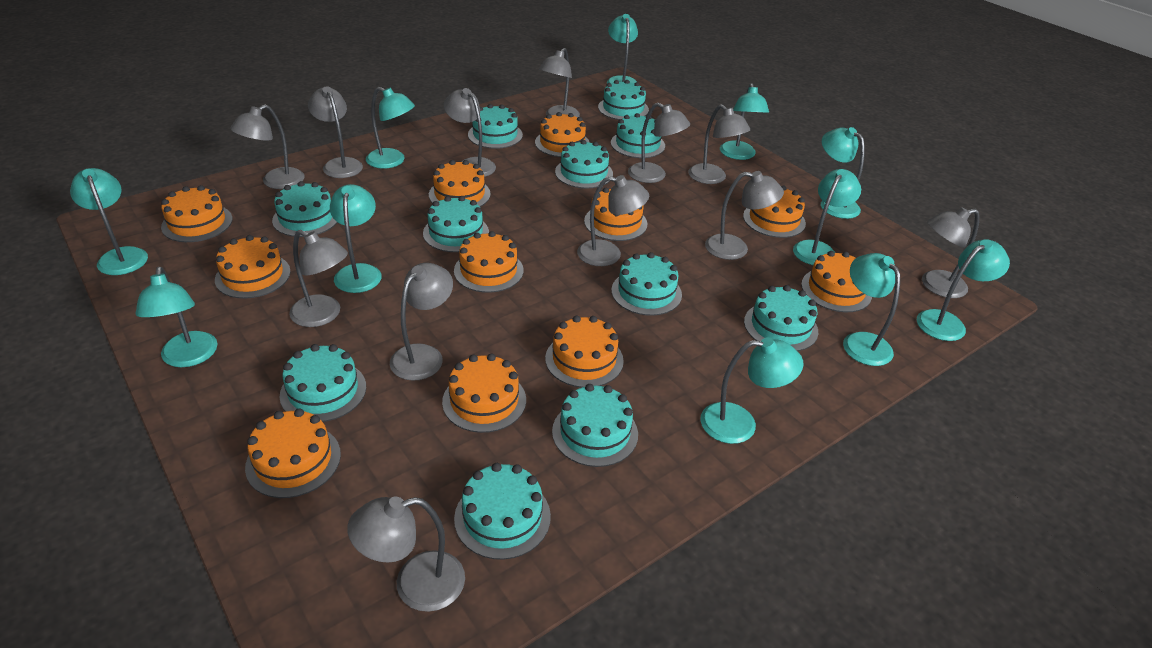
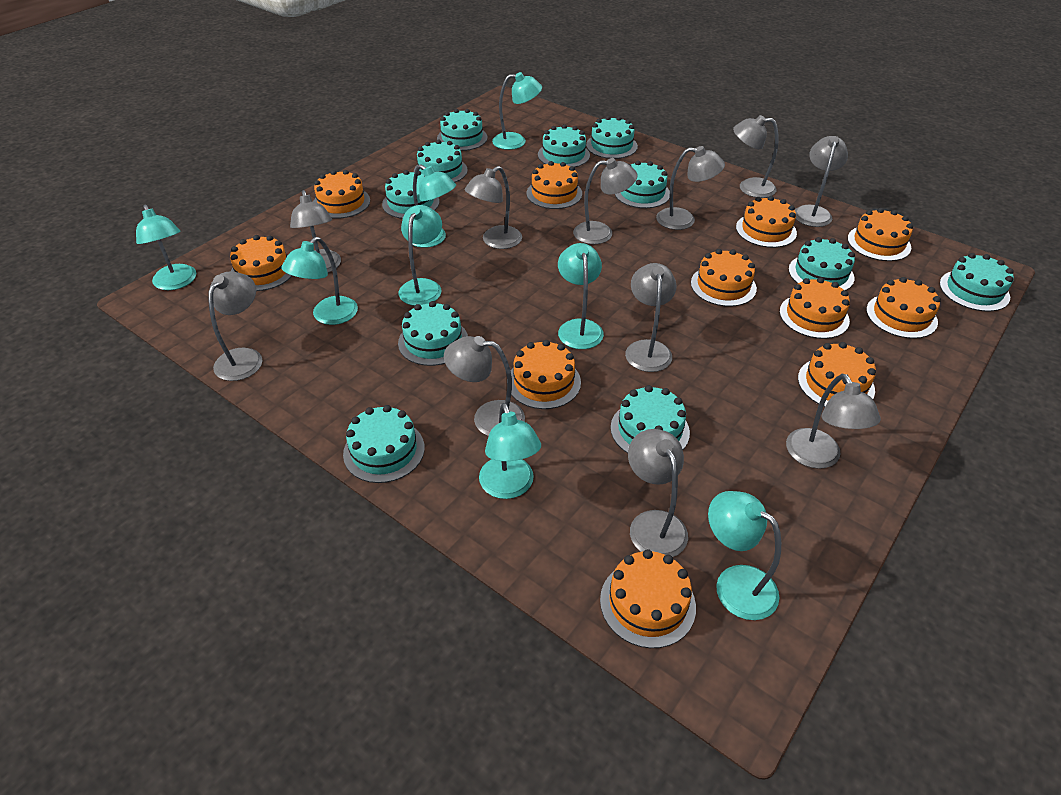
grey lamp: [230,104,305,189] [289,230,348,327] [308,86,363,178] [347,497,465,612] [390,263,453,381] [444,88,496,177] [539,48,580,117] [577,175,649,266] [628,103,690,183] [688,104,750,184] [705,171,784,260] [922,207,980,298] = 12 -> [208,272,263,381] [290,190,341,273] [444,336,525,436] [465,166,522,249] [573,158,638,244] [625,263,676,372] [628,429,688,557] [656,146,725,230] [733,115,778,198] [786,374,881,469] [795,136,848,227] = 11
turquoise lamp: [70,168,148,275] [135,267,217,367] [330,184,382,293] [366,87,415,169] [607,14,638,83] [700,337,804,444] [720,83,769,160] [793,169,861,265] [821,127,865,219] [843,253,900,366] [917,239,1010,341] = 11 -> [136,205,196,290] [281,237,358,325] [398,205,442,306] [413,164,456,248] [479,403,541,499] [492,72,542,150] [558,243,604,349] [708,491,781,620] = 8

